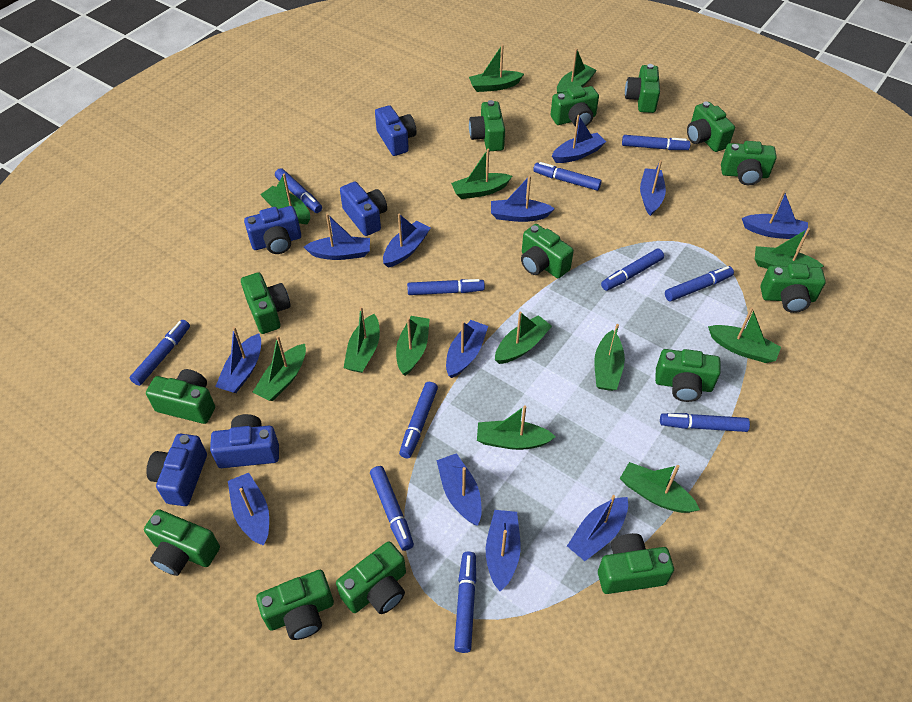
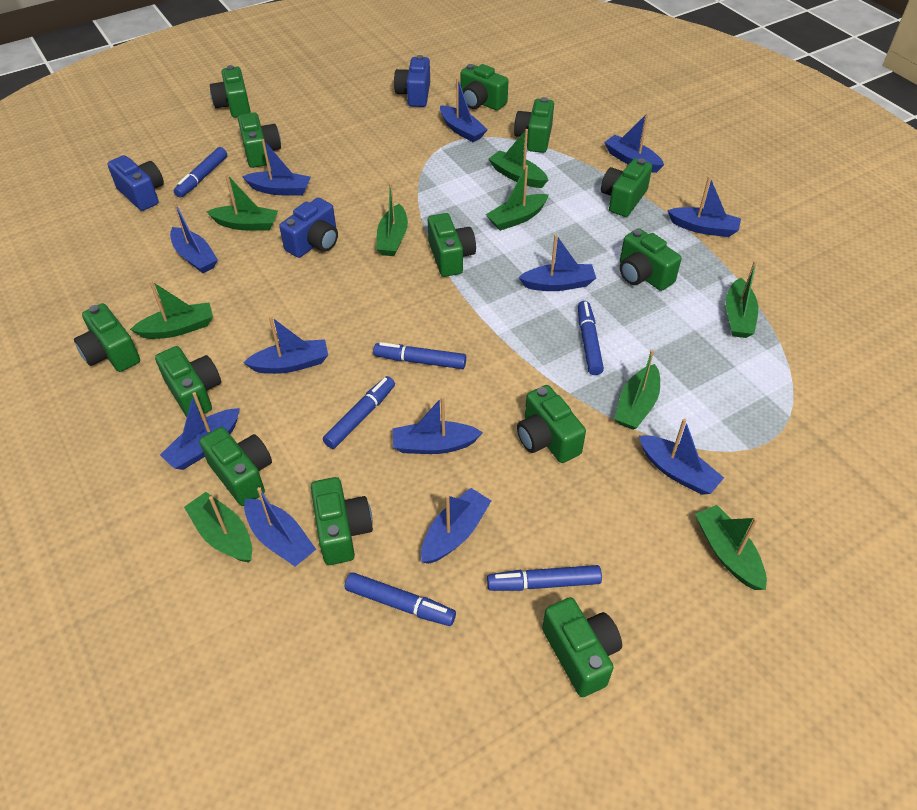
blue camera: [146,434,207,506] [210,414,279,468] [244,206,301,254] [340,182,387,236] [375,105,417,156] = 5 -> [107,155,164,211] [279,198,338,258] [394,55,430,107] = 3
blue marker: [129,320,190,386] [275,168,322,213] [370,466,414,551] [399,382,438,458] [407,279,485,295] [454,552,476,653] [533,162,602,191] [601,249,664,291] [622,135,690,150] [660,413,750,432] [665,266,734,301] = 11 -> [173,147,227,198] [323,376,395,449] [345,572,456,626] [373,342,466,369] [487,565,602,591] [578,301,604,375] = 6
green boat: [253,336,306,401] [260,173,310,224] [344,307,380,373] [396,316,430,376] [451,149,512,199] [469,44,524,92] [477,405,556,450] [495,312,552,364] [557,48,597,94] [594,324,625,391] [620,462,700,513] [708,307,781,363] [755,228,824,269] = 13 -> [130,281,213,339] [184,492,252,563] [206,174,278,231] [376,183,408,256] [486,165,549,231] [489,129,548,188] [614,350,660,430] [695,505,767,590] [725,260,758,338] = 9
green camera: [144,509,220,576] [146,369,215,424] [241,272,291,334] [256,570,334,640] [336,541,406,614] [469,100,505,151] [521,224,574,278] [551,85,599,127] [598,533,674,594] [625,64,660,113] [655,349,721,402] [687,102,735,152] [721,141,777,185] [760,263,826,313] = 14 -> [74,303,140,372] [155,346,221,417] [199,427,272,506] [210,65,251,118] [238,113,281,168] [311,477,373,565] [428,213,476,277] [461,64,508,110] [514,97,554,153] [517,385,586,463] [542,597,622,697] [601,158,652,217] [620,228,682,291] = 13

